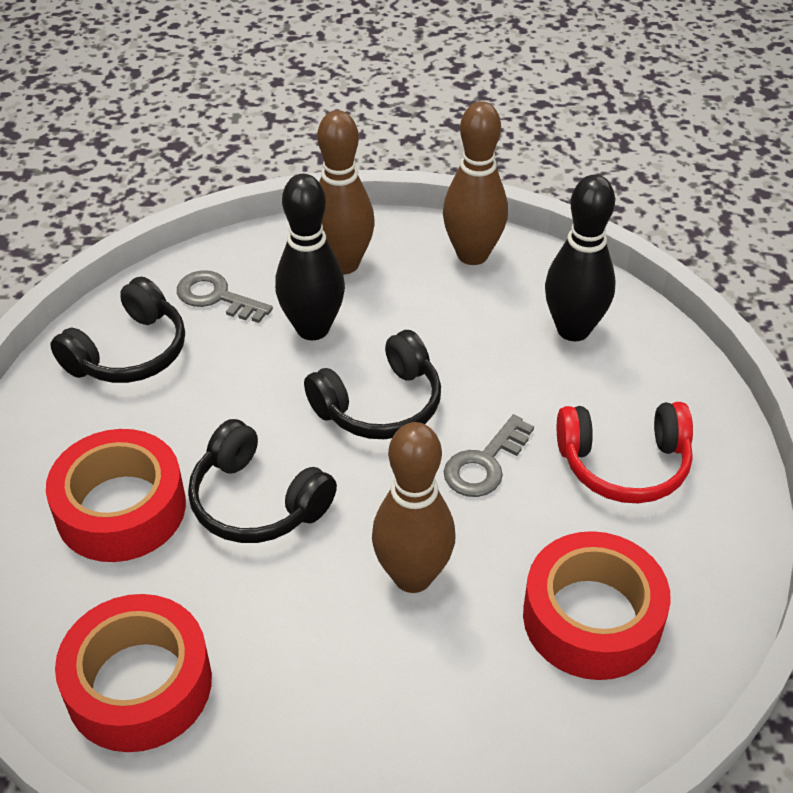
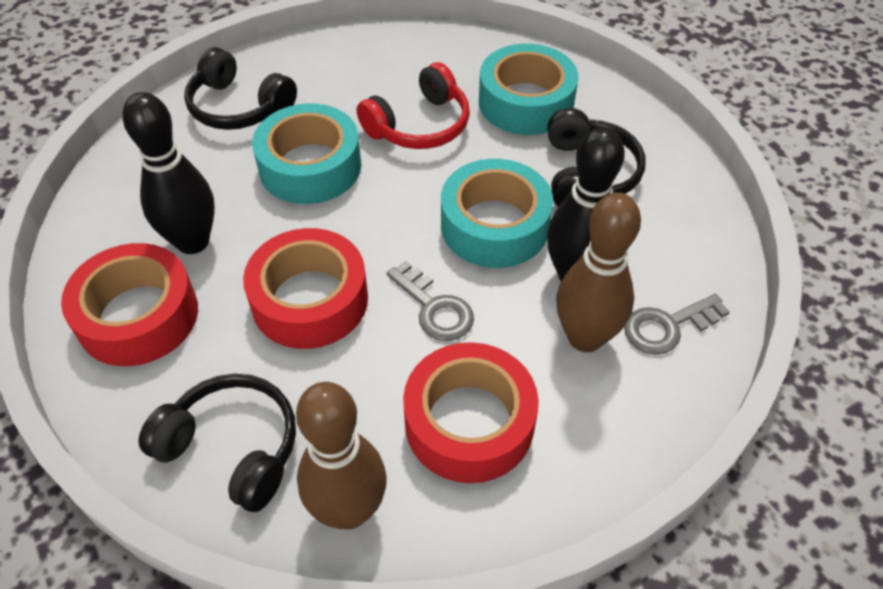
brown bowling pin: [317,110,375,274] [372,422,456,593] [443,101,508,265] = 3 -> [296,382,387,529] [556,192,641,352] = 2
turquoise tape: none = 0 -> [252,103,361,204] [441,159,553,268] [479,44,579,135] = 3

